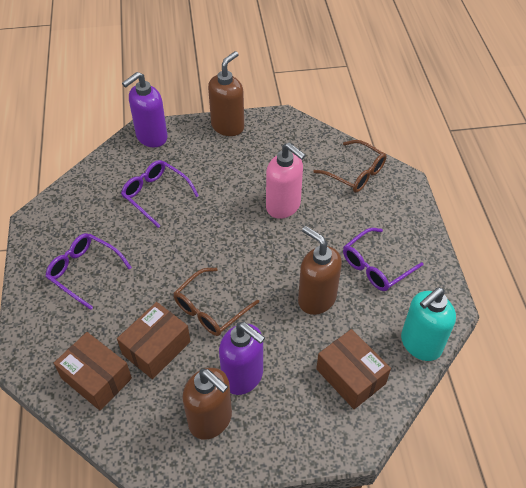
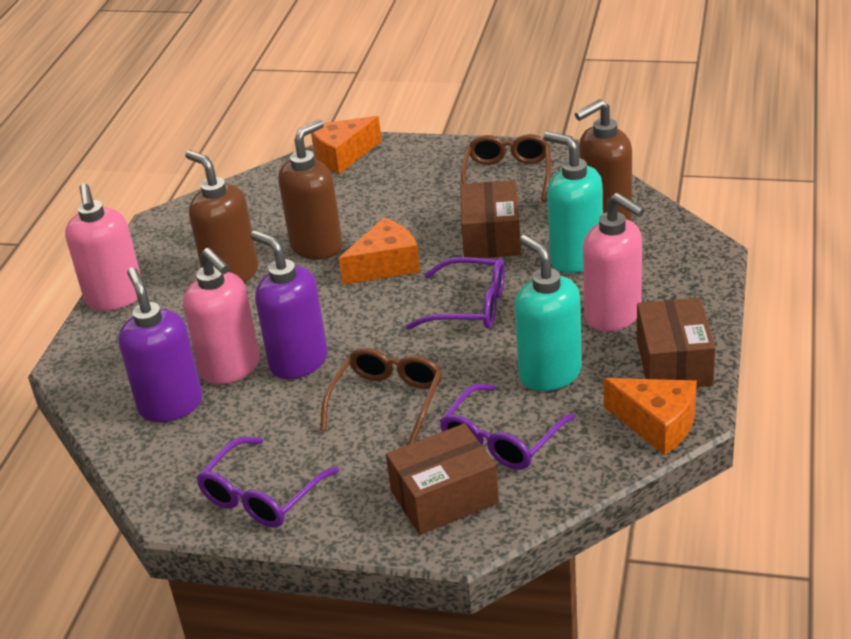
orange cheese: none = 0 -> [311,116,382,174] [339,218,420,285] [604,378,697,455] = 3
pink soap dispenser: [266,142,306,219] = 1 -> [65,184,141,311] [183,248,260,384] [583,193,645,332] = 3
turquoise soap dispenser: [401,287,456,361] = 1 -> [515,235,582,391] [543,132,603,273] = 2

